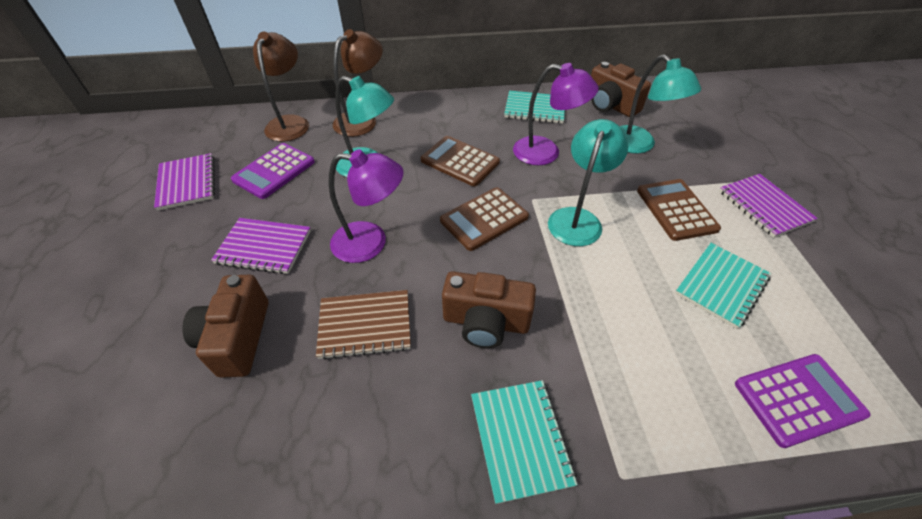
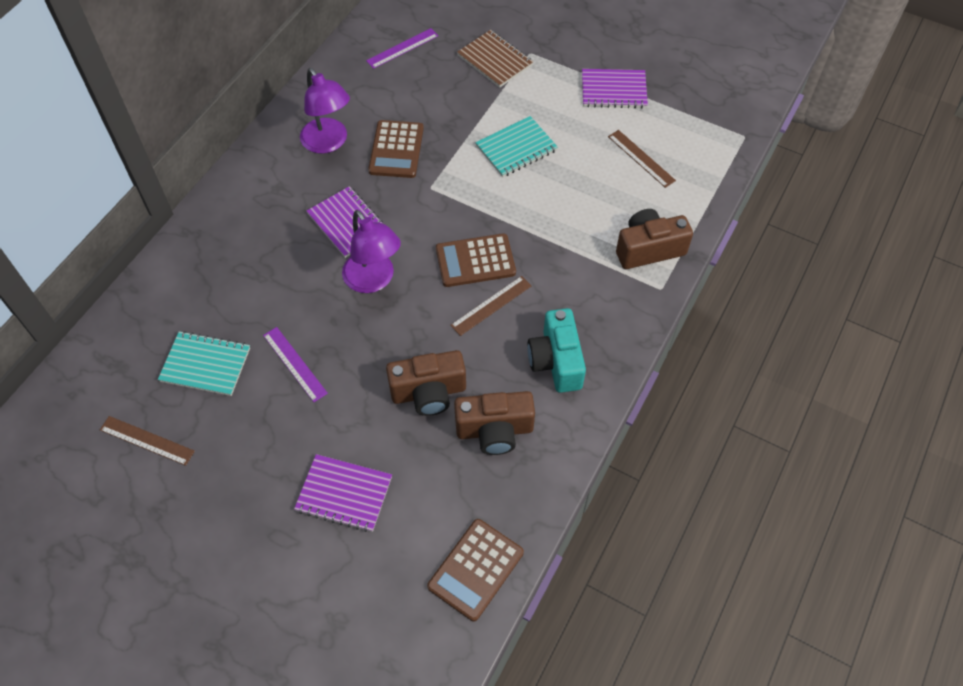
brown lamp: [253,32,309,142] [333,29,383,137] = 2 -> none = 0
brown ruler: none = 0 -> [100,416,195,466] [450,276,531,336] [608,130,676,188] = 3
purple calculator: [231,143,315,199] [735,354,871,448] = 2 -> none = 0
purple ruler: none = 0 -> [263,327,328,402] [366,28,438,69] = 2
turquoise camera: none = 0 -> [527,308,586,393] = 1
turquoise lamp: [335,76,394,177] [548,119,628,246] [619,55,701,153] = 3 -> none = 0
turquoise notebook: [471,380,578,504] [504,90,565,124] [675,243,771,329] = 3 -> [158,331,250,396] [475,116,558,177] = 2

